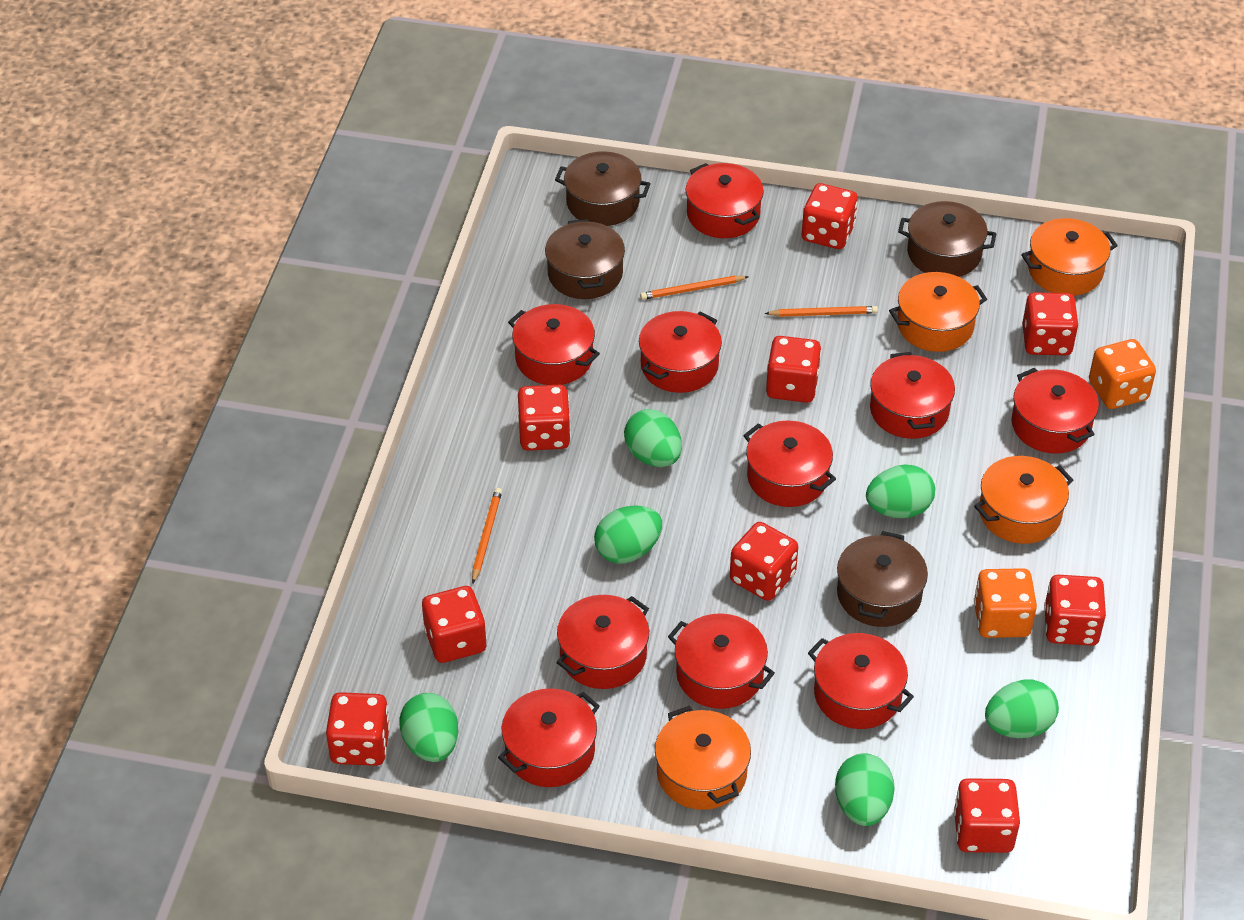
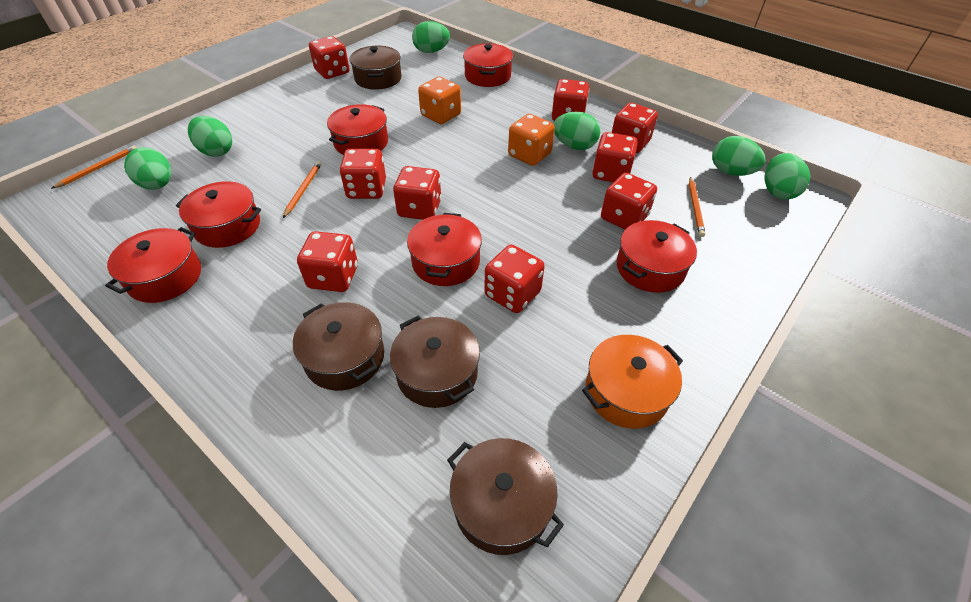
orange pot: [655,706,751,810] [889,272,987,352] [974,456,1073,544] [1021,218,1118,296] = 4 -> [582,335,683,429] = 1
red pot: [498,688,600,787] [508,304,600,385] [556,595,649,689] [639,311,722,393] [668,613,775,709] [686,163,764,238] [743,420,836,507] [808,633,914,729] [870,352,955,439] [1011,368,1099,453] = 10 -> [105,227,201,303] [176,181,261,248] [327,104,388,155] [407,213,482,286] [463,43,513,87] [616,220,697,293] = 6

